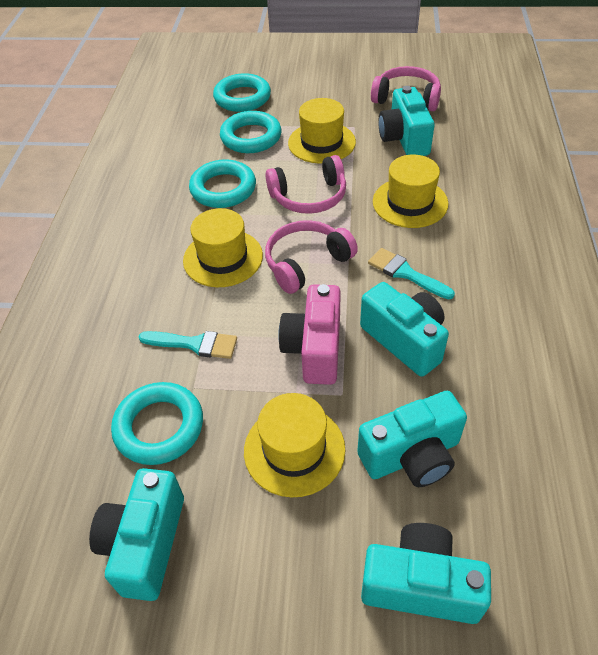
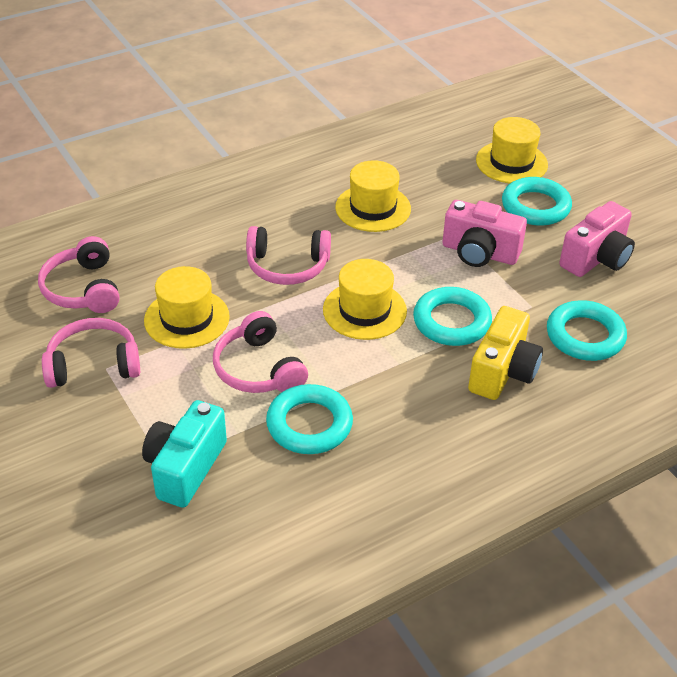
pink camera: [278,284,341,385] = 1 -> [442,200,527,267] [559,201,635,277] = 2
pink headphones: [265,220,358,294] [266,155,346,214] [371,66,441,111] = 3 -> [38,236,120,313] [42,318,140,388] [213,311,308,393] [246,226,331,285] = 4
turquoise brush: [139,331,237,359] [368,248,455,299] = 2 -> none = 0
turquoise camera: [89,468,184,601] [357,391,467,487] [360,282,449,377] [361,523,491,624] [378,86,435,156] = 5 -> [142,400,227,508] = 1
yellow camera: none = 0 -> [468,306,543,400] = 1

